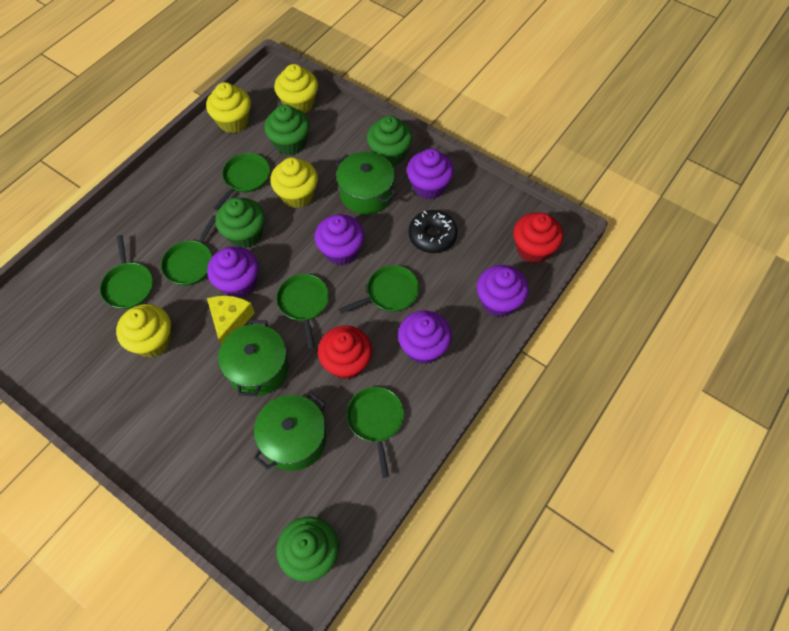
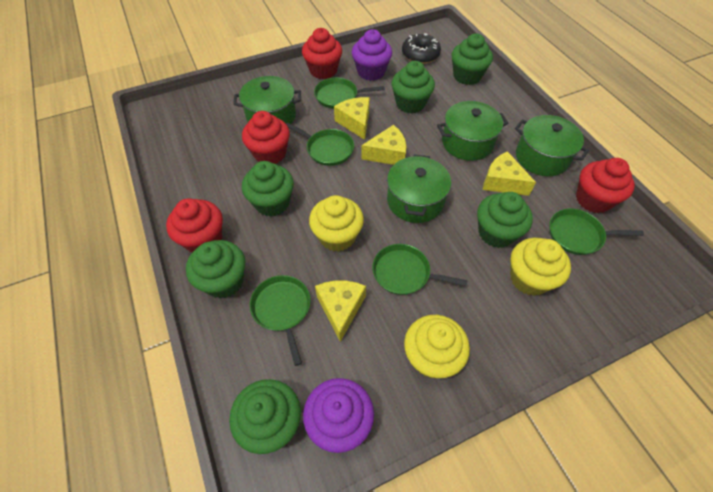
green cupcake: [215,197,265,248] [264,104,310,156] [276,517,339,582] [367,115,413,166] = 4 -> [186,240,245,298] [229,379,301,454] [242,161,294,217] [391,61,435,114] [451,33,493,85] [477,192,533,248] = 6
green pan: [100,235,153,309] [161,215,216,286] [214,153,270,211] [276,274,329,349] [339,265,419,314] [346,387,404,478] = 6 -> [250,275,311,366] [286,123,354,166] [314,77,385,109] [372,244,468,295] [549,209,644,255] = 5
green pot: [218,320,289,396] [254,393,326,471] [336,152,397,214] = 3 -> [233,76,301,124] [387,154,451,223] [437,101,508,161] [515,115,589,176] = 4
purple cupcake: [207,246,259,298] [315,214,364,265] [398,311,452,364] [407,149,454,200] [477,265,529,317] = 5 -> [303,378,374,453] [352,29,392,81] = 2
red cupcake: [318,326,372,380] [513,213,563,263] = 2 -> [166,198,223,253] [242,111,290,164] [302,28,342,79] [576,158,635,213] = 4
yellow cheese: [207,295,255,344] = 1 -> [315,281,366,342] [334,97,370,140] [361,125,406,165] [483,151,536,196] = 4
yellow cupcake: [116,304,171,358] [206,82,251,133] [270,157,318,208] [274,64,318,114] = 4 -> [309,195,364,252] [404,315,470,378] [510,238,571,296] = 3

